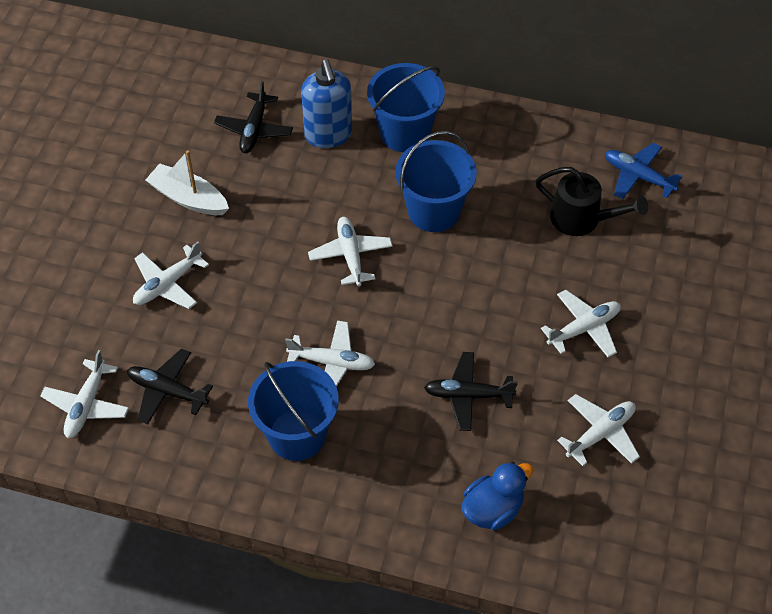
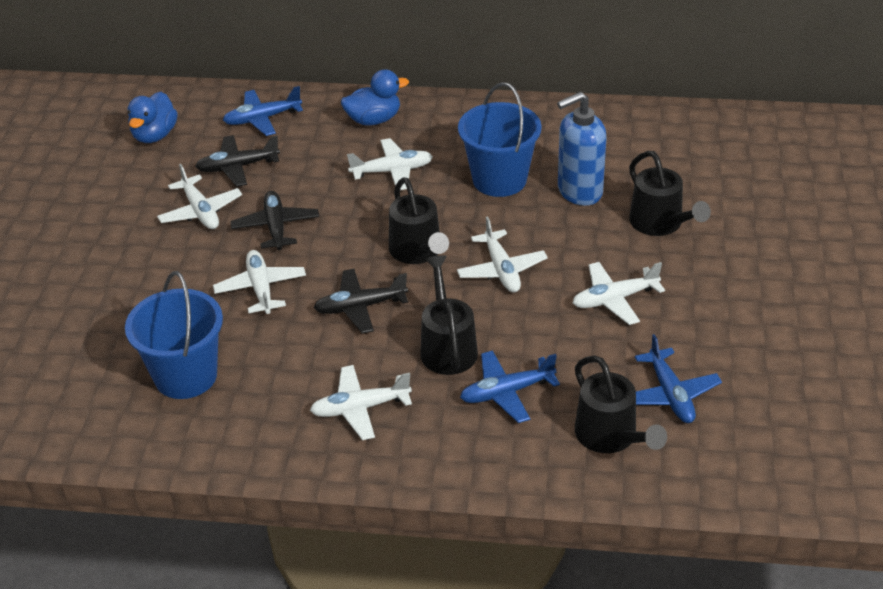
black watering can: [536,167,648,236] = 1 -> [389,177,449,264] [420,255,478,375] [575,356,667,453] [629,151,711,236] = 4
blue bucket: [248,361,339,461] [367,63,445,152] [395,131,477,232] = 3 -> [125,271,223,399] [458,82,542,197] = 2
blue duck: [462,462,534,530] = 1 -> [128,92,178,143] [341,69,409,125] = 2
blue plane: [605,142,683,199] = 1 -> [223,86,303,136] [460,350,560,423] [635,334,722,423] = 3
white boat: [146,150,229,215] = 1 -> none = 0

